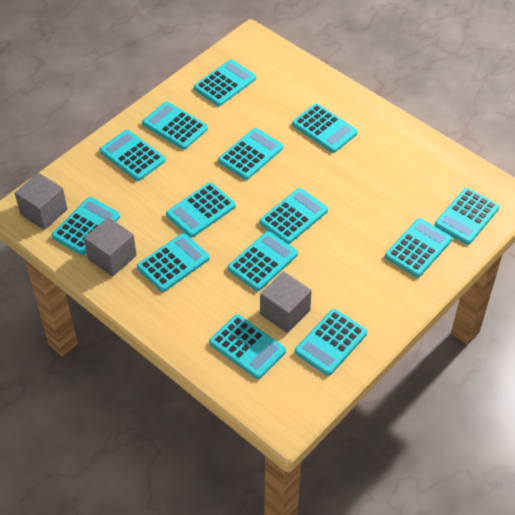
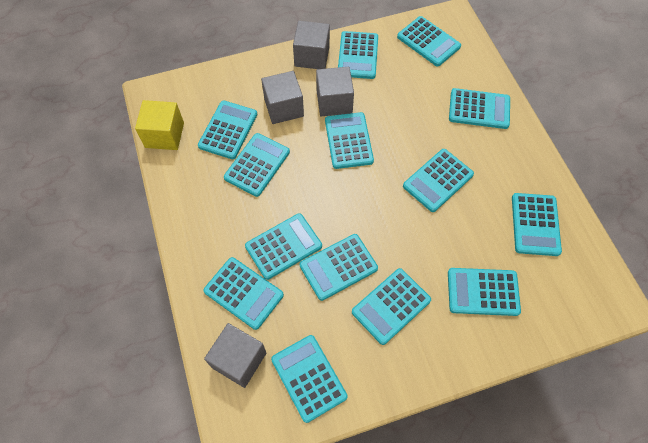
grey cube: [15,173,67,230] [84,217,137,277] [260,271,312,333] = 3 -> [204,323,266,388] [261,71,304,124] [293,21,330,69] [316,67,354,116] = 4
yellow cube: none = 0 -> [135,100,184,150] = 1

